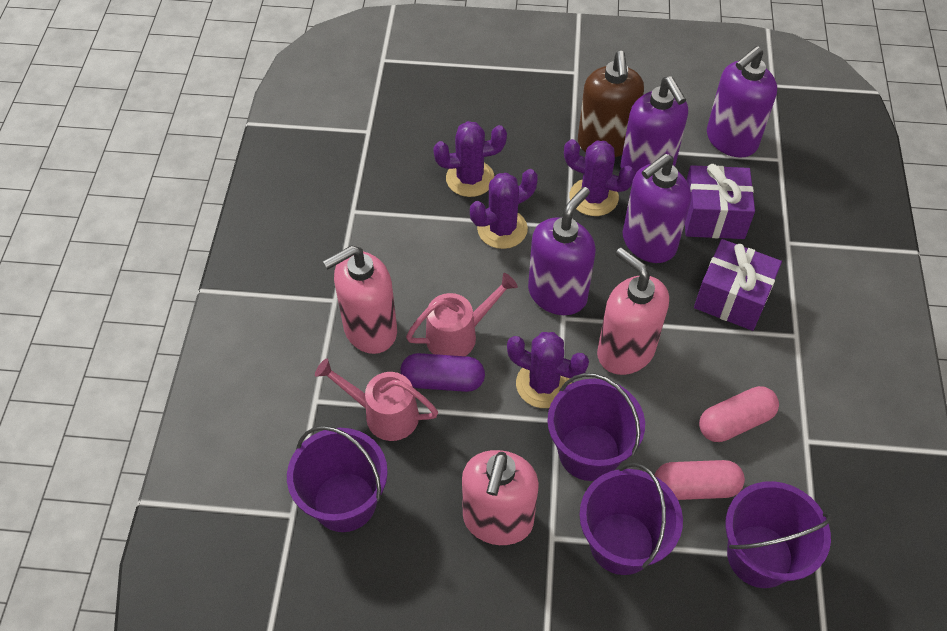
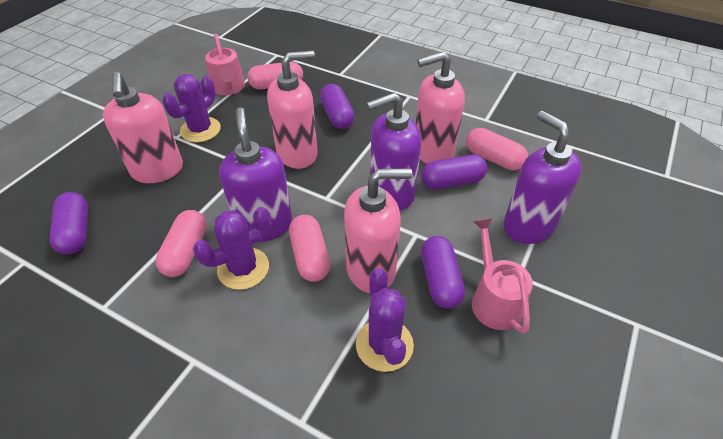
brown soap dispenser: [578,51,644,157] = 1 -> none = 0
pink capsule: [655,460,745,500] [699,386,779,442] = 2 -> [155,210,207,277] [247,62,303,89] [289,215,330,282] [466,128,528,170] = 4
pink soap dispenser: [323,245,397,354] [462,450,539,545] [597,248,669,375] = 3 -> [103,72,183,183] [267,50,318,169] [344,168,412,293] [416,52,465,164] = 4
purple bucket: [287,426,388,532] [547,373,645,481] [579,463,683,575] [725,481,833,588] = 4 -> none = 0
purple cactus: [433,121,507,197] [470,169,538,249] [507,332,589,408] [564,139,635,216] = 4 -> [162,74,221,142] [193,207,271,290] [356,268,414,372] = 3
purple capsule: [400,353,485,392] = 1 -> [49,192,88,255] [320,84,355,129] [421,155,487,189] [421,236,465,309] = 4
purple gift: [685,164,755,239] [694,239,782,331] = 2 -> none = 0
purple soap dispenser: [528,187,596,315] [620,76,688,174] [623,153,691,263] [707,46,777,158] = 4 -> [219,107,292,242] [366,92,421,210] [503,111,582,244] = 3

